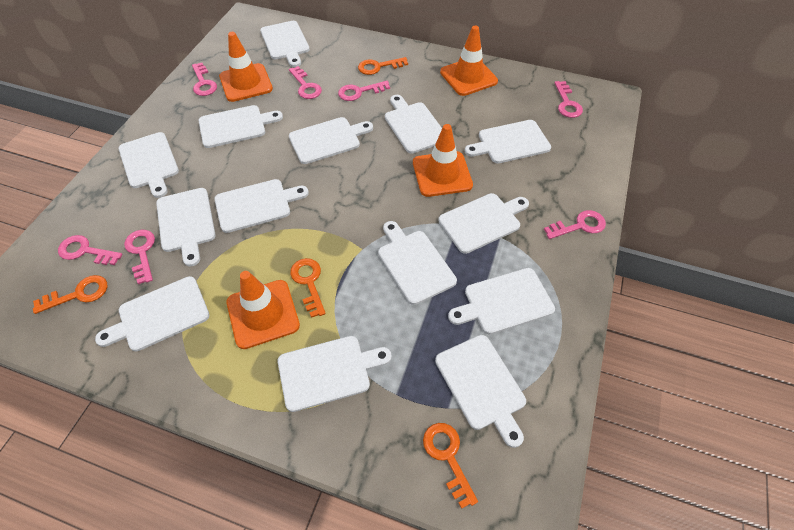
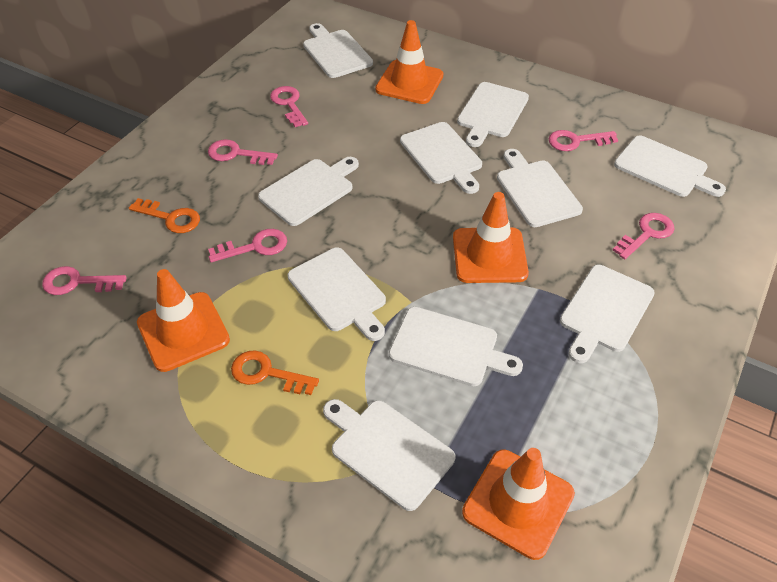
orange key: [33,275,107,314] [290,258,326,318] [358,57,408,75] [423,423,478,509] = 4 -> [129,198,200,233] [231,350,319,395] = 2
pink key: [58,235,123,265] [124,230,155,284] [192,63,217,96] [289,66,322,99] [338,81,390,101] [544,210,606,239] [555,81,583,118] = 7 -> [42,266,127,295] [208,139,278,165] [208,229,287,262] [270,86,308,127] [549,130,618,151] [613,213,675,259] = 6
white cutting board: [95,276,210,351] [118,132,179,198] [156,188,216,267] [198,105,283,148] [214,179,309,233] [260,21,310,67] [278,336,392,412] [289,117,373,164] [378,221,457,305] [385,95,442,154] [435,335,526,448] [438,193,529,254] [448,268,555,335] [465,120,551,164] = 14 -> [258,157,359,226] [288,247,386,341] [303,23,373,78] [323,399,456,511] [389,307,523,386] [400,122,482,194] [457,82,529,147] [497,149,583,227] [560,265,655,363] [614,136,726,197] = 10

